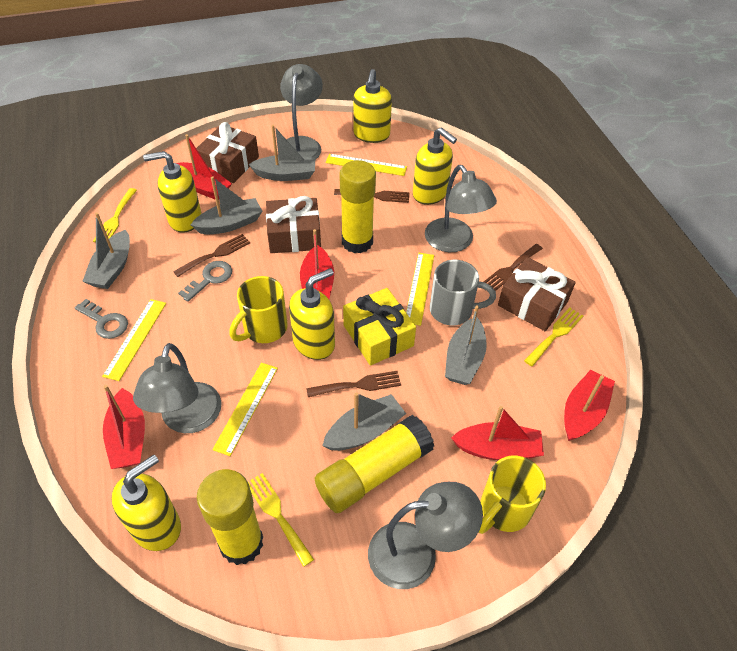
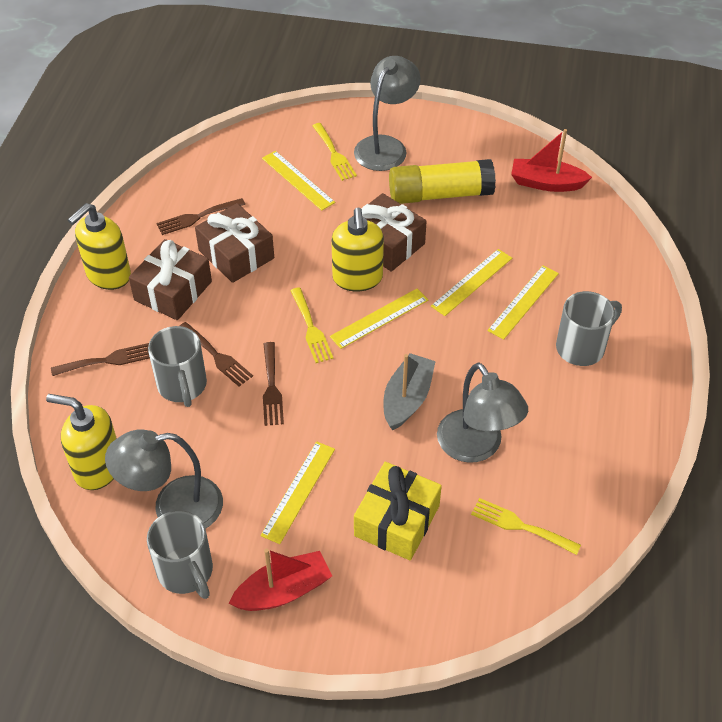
grey boat: [82,212,130,289] [191,176,262,234] [248,125,315,181] [322,392,406,451] [445,306,487,385] = 5 -> [384,353,436,430] = 1
grey key: [74,299,128,339] [178,261,232,302] = 2 -> none = 0
grey lamp: [133,343,222,433] [280,64,323,160] [368,482,483,589] [425,165,497,252] = 4 -> [105,429,223,529] [354,56,421,171] [437,363,528,463] = 3
grey mug: [430,260,496,325] = 1 -> [147,510,213,599] [148,326,207,407] [556,291,622,366] = 3
red boat: [103,385,145,469] [177,134,232,200] [300,229,334,299] [451,406,544,460] [564,370,615,441] = 5 -> [229,548,332,611] [511,129,592,192] = 2
yellow glue stick: [197,469,263,565] [315,415,434,513] [339,160,376,253] = 3 -> [389,159,496,204] = 1
yellow mug: [229,276,287,343] [479,456,546,534] = 2 -> none = 0
yellow ruler: [102,299,166,381] [212,363,278,456] [326,154,407,176] [406,253,434,326] = 4 -> [260,441,335,544] [262,151,335,211] [330,289,428,349] [431,249,512,316] [487,265,559,340] = 5
yellow soap dispenser: [111,455,181,551] [143,151,201,233] [289,268,335,360] [353,69,392,143] [413,127,457,205] = 5 -> [46,394,117,490] [68,203,131,290] [331,208,384,291] = 3

